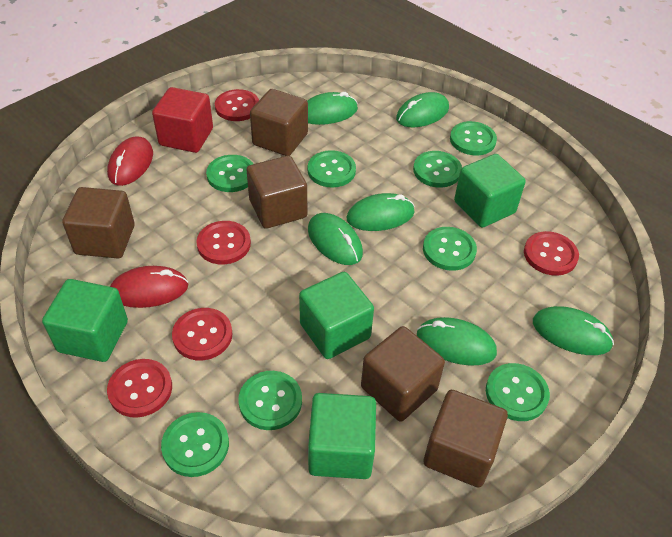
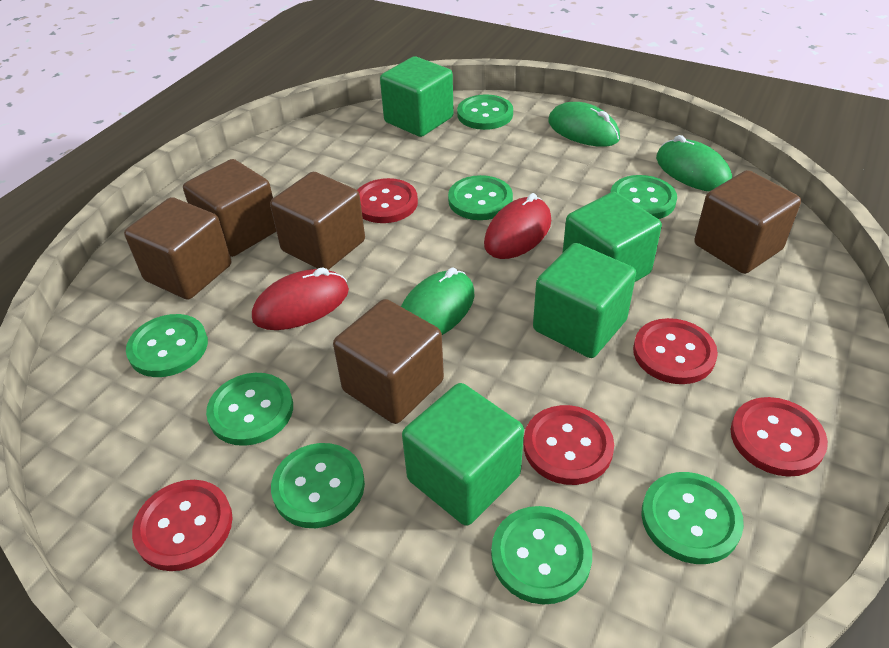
green mouse: [307,92,358,125] [308,213,363,265] [347,193,415,231] [396,92,449,127] [417,317,497,366] [533,306,614,355] = 6 -> [401,267,474,335] [548,102,620,147] [656,135,732,191] = 3
red cube: [152,87,213,153] = 1 -> none = 0

